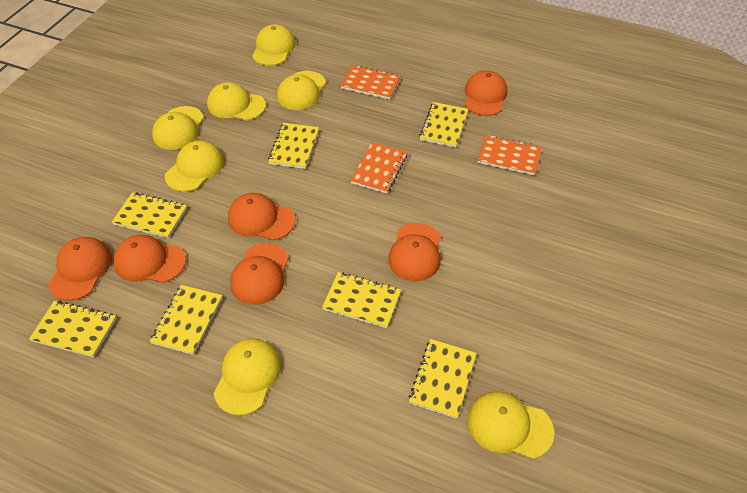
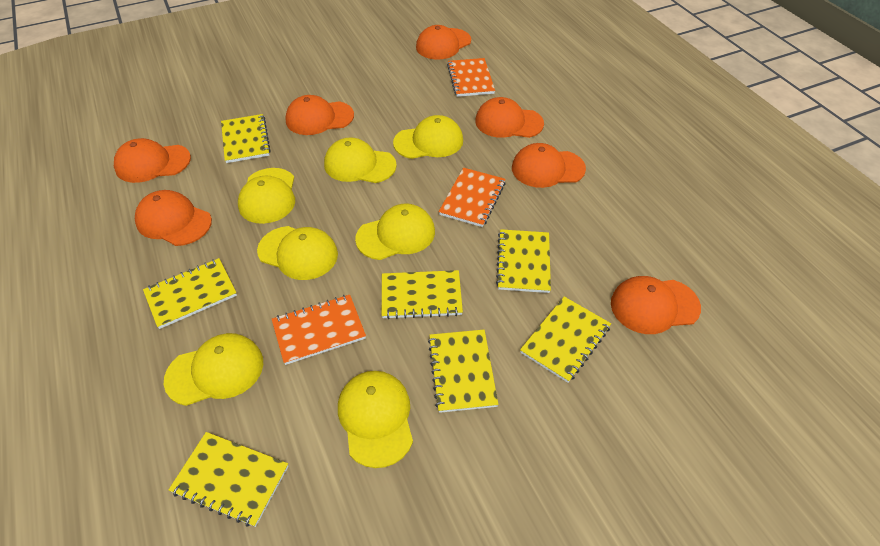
orange cap: [48,237,112,301] [113,235,186,283] [228,193,295,240] [230,243,289,305] [388,223,441,281] [465,70,507,116] = 6 -> [114,138,191,183] [135,190,212,246] [285,95,354,135] [416,25,471,60] [475,97,544,138] [512,143,586,188] [611,276,701,334] = 7

